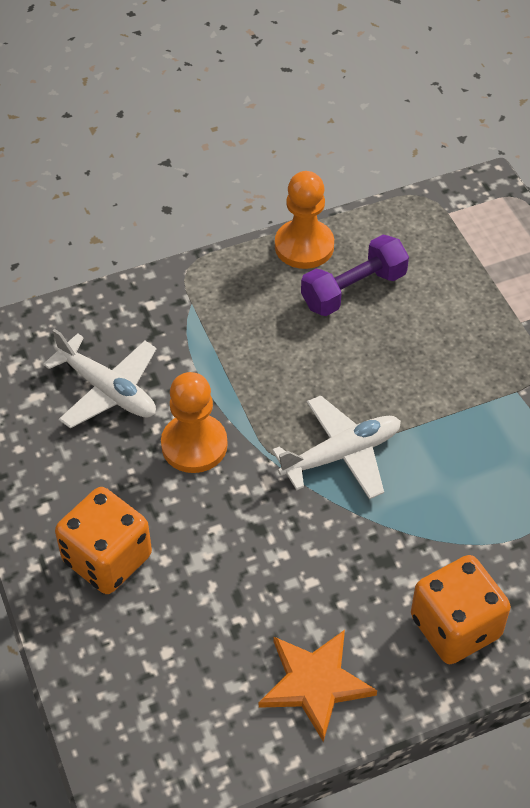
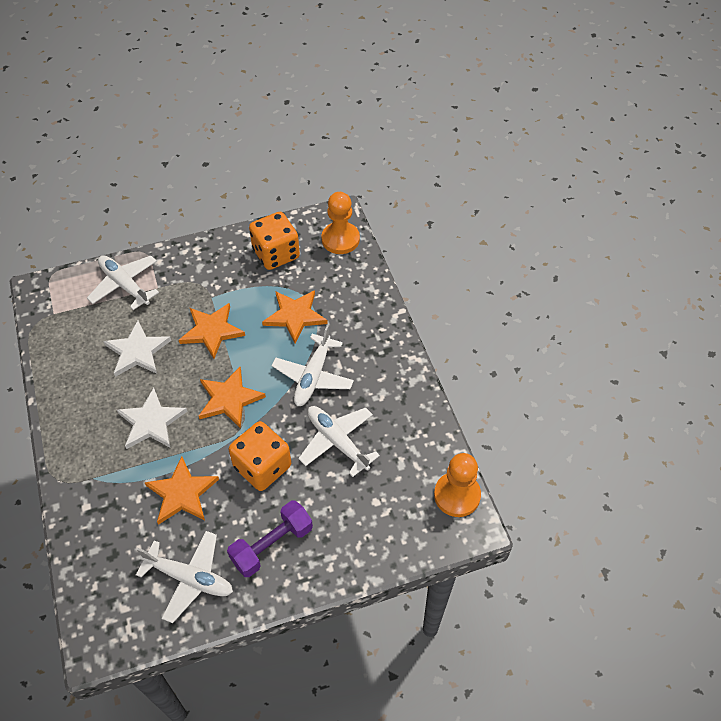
orange star: [259,630,377,742] = 1 -> [144,456,219,525] [179,303,245,359] [199,367,266,429] [262,290,328,343] = 4
white plane: [43,329,157,429] [272,395,401,499] = 2 -> [87,255,159,310] [136,531,233,623] [271,325,354,406] [299,406,380,477] = 4
white star: none = 0 -> [103,321,171,377] [117,388,188,449] = 2

